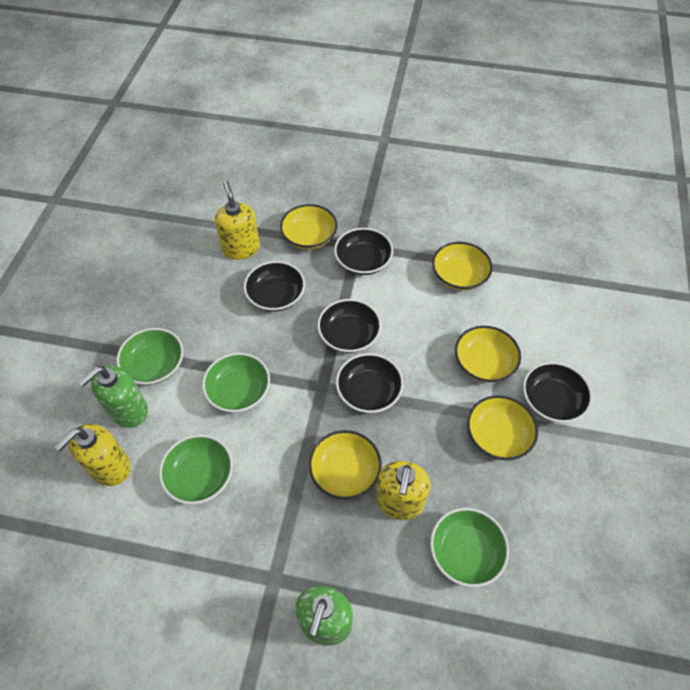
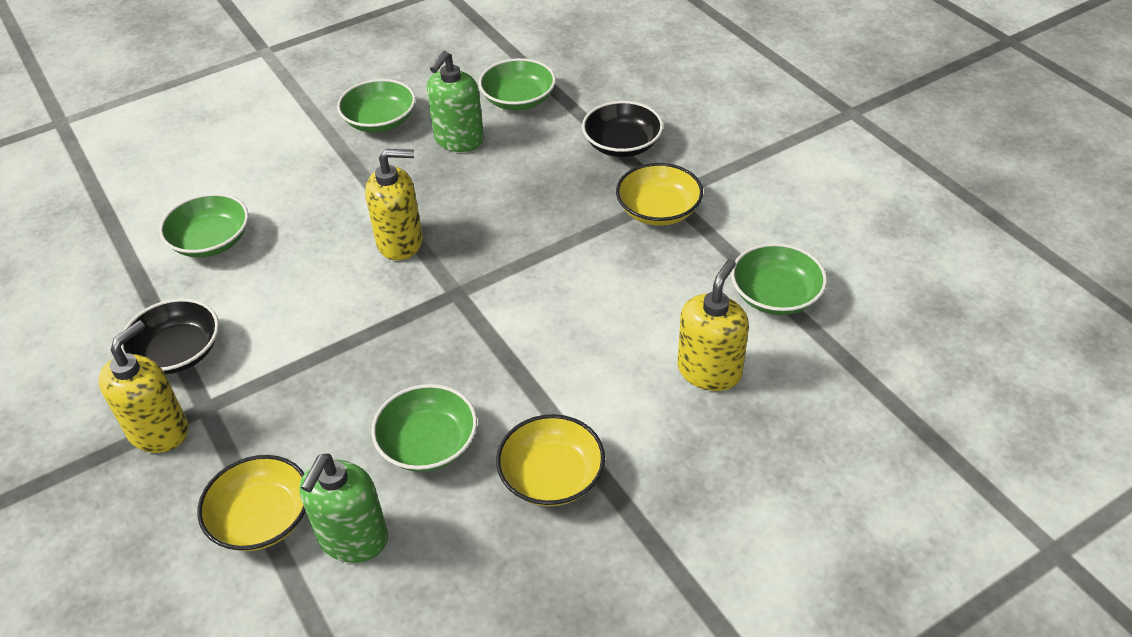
black bowl: [244,261,305,312] [317,299,381,353] [334,228,393,275] [336,353,404,413] [523,362,592,423] = 5 -> [121,298,219,374] [582,101,663,157] = 2
green bowl: [117,328,184,385] [159,434,233,505] [202,353,270,412] [430,508,509,587] = 4 -> [159,193,249,258] [337,79,416,132] [371,384,477,472] [479,58,556,110] [731,243,827,315] = 5
yellow bowl: [280,204,338,250] [308,430,382,500] [432,242,493,290] [455,326,521,382] [467,395,538,460] = 5 -> [197,455,306,551] [496,414,605,506] [616,163,703,226] = 3

